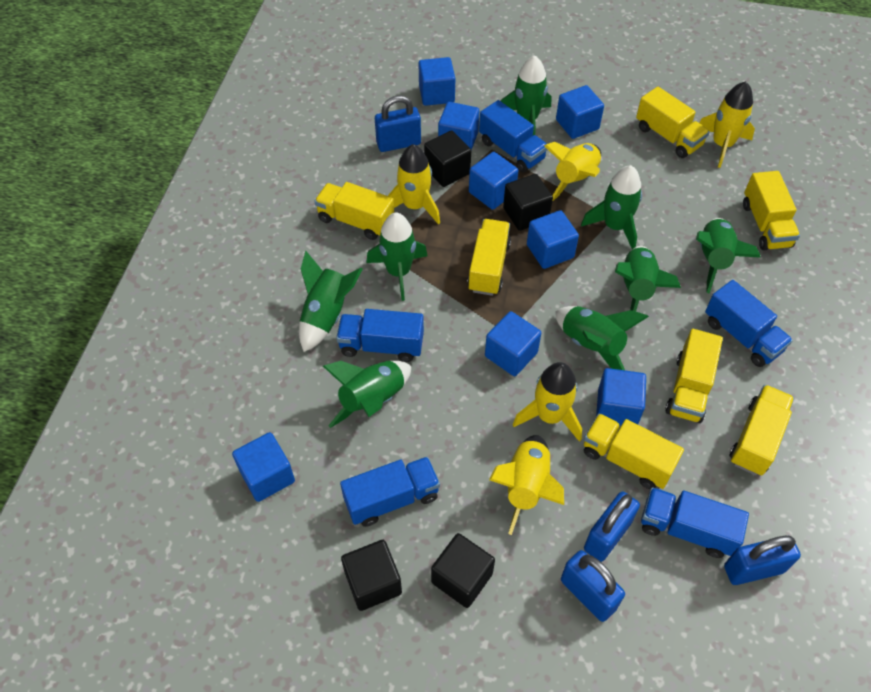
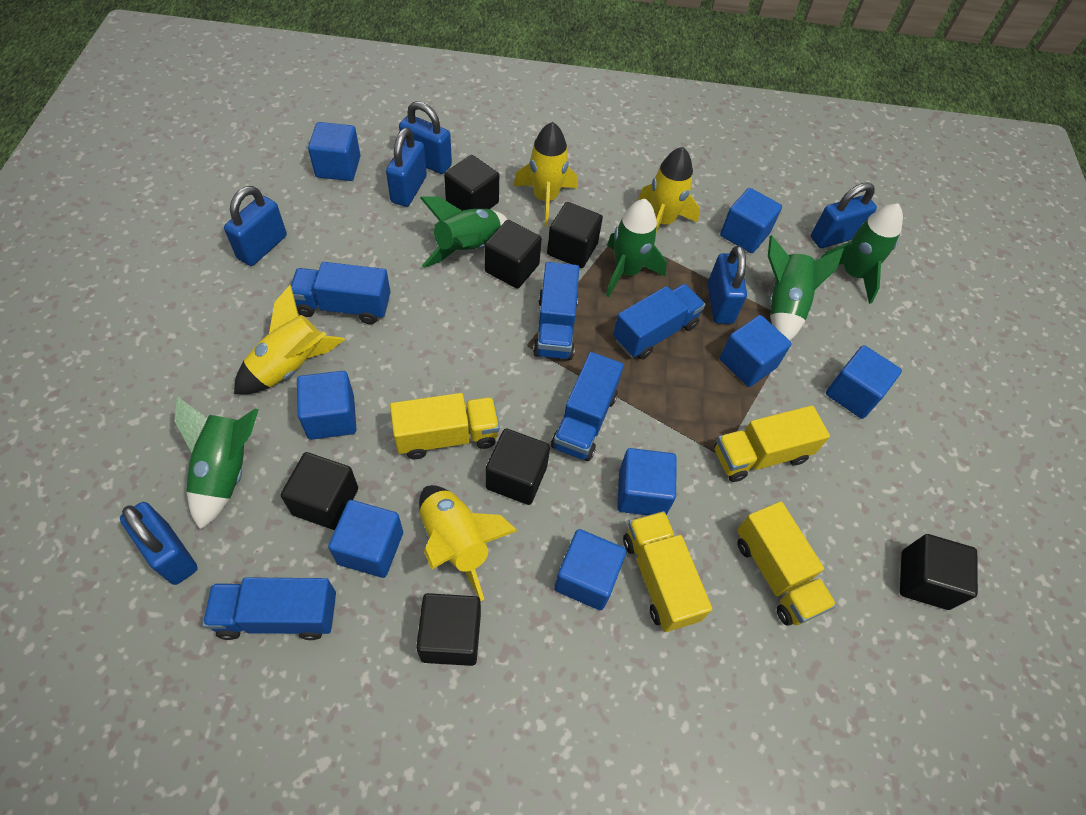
black cube: [341,540,402,611] [424,130,471,187] [431,533,495,608] [503,174,553,231] = 4 -> [281,452,358,530] [416,593,481,666] [444,155,499,211] [484,220,542,289] [486,429,550,505] [547,202,603,268] [900,534,978,610] = 7
blue padlock: [375,95,421,152] [561,550,625,622] [584,491,640,562] [724,536,801,585] = 4 -> [120,502,198,585] [224,186,287,266] [386,127,427,207] [399,101,452,174] [708,245,747,324] [811,182,877,248] = 6
green rocket: [299,251,363,352] [323,361,411,428] [366,213,428,301] [501,55,551,135] [555,306,649,370] [581,165,642,249] [615,246,681,311] [696,218,761,294] = 8 -> [175,396,259,530] [420,196,508,268] [606,199,667,297] [768,235,844,340] [821,203,903,304] = 5
yellow rocket: [388,144,440,225] [489,435,564,535] [513,362,582,442] [544,142,601,202] [699,81,755,168] = 5 -> [234,285,345,394] [419,485,518,601] [514,122,577,226] [638,147,700,233] = 4
yellow truck: [314,182,394,240] [467,219,511,296] [584,413,684,489] [636,87,710,158] [665,329,723,423] [729,385,794,476] [743,171,800,251] = 7 -> [390,393,499,459] [623,511,712,632] [714,406,830,482] [737,502,836,626] = 4

